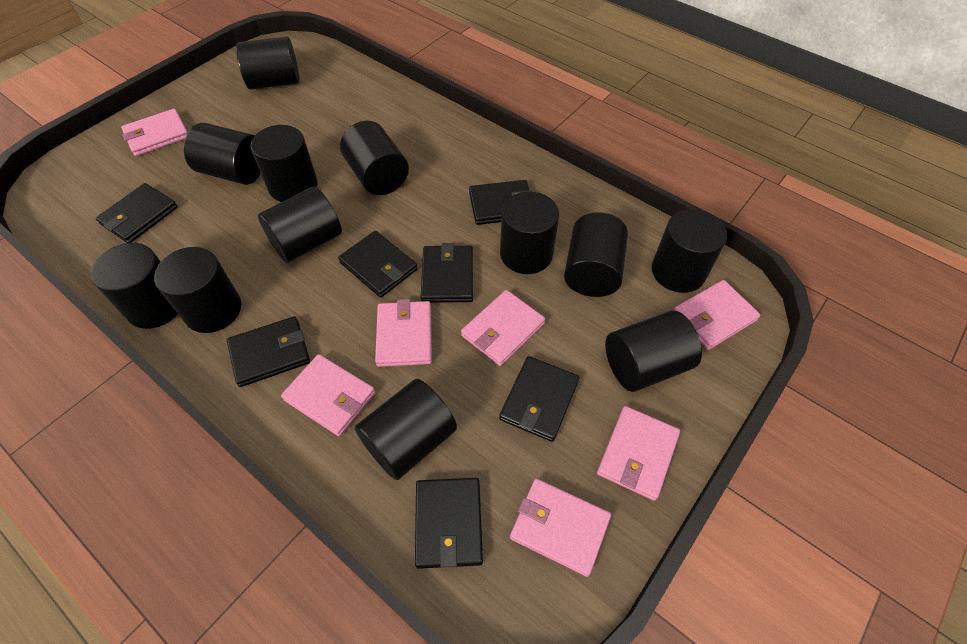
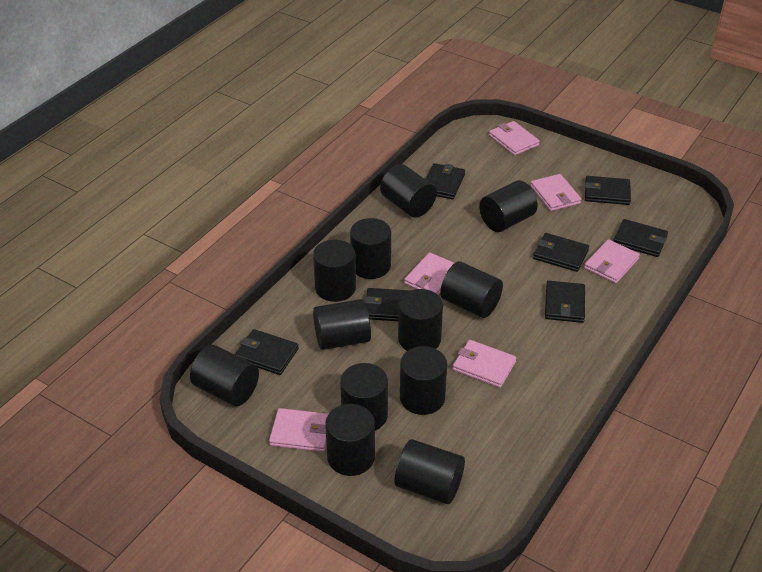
pink wallet: [121,109,188,156] [281,354,375,436] [375,299,432,367] [461,290,545,366] [510,479,611,577] [597,406,680,501] [674,280,761,350] = 7 -> [269,408,328,452] [404,252,454,295] [453,340,516,388] [489,121,540,156] [530,174,581,211] [584,239,640,283] = 6

